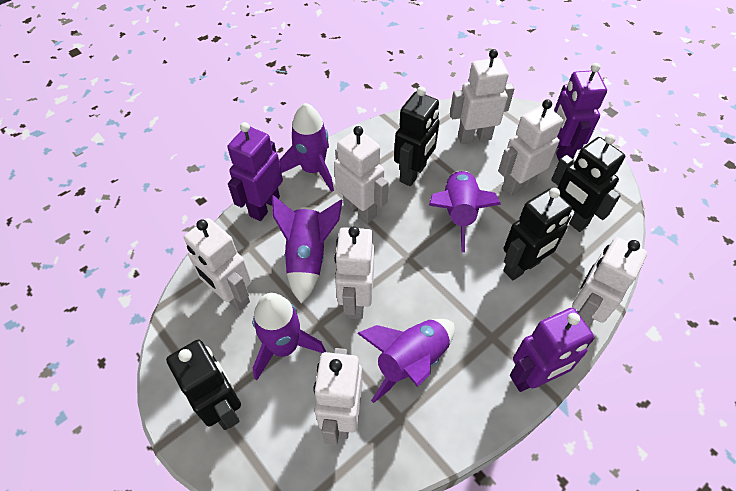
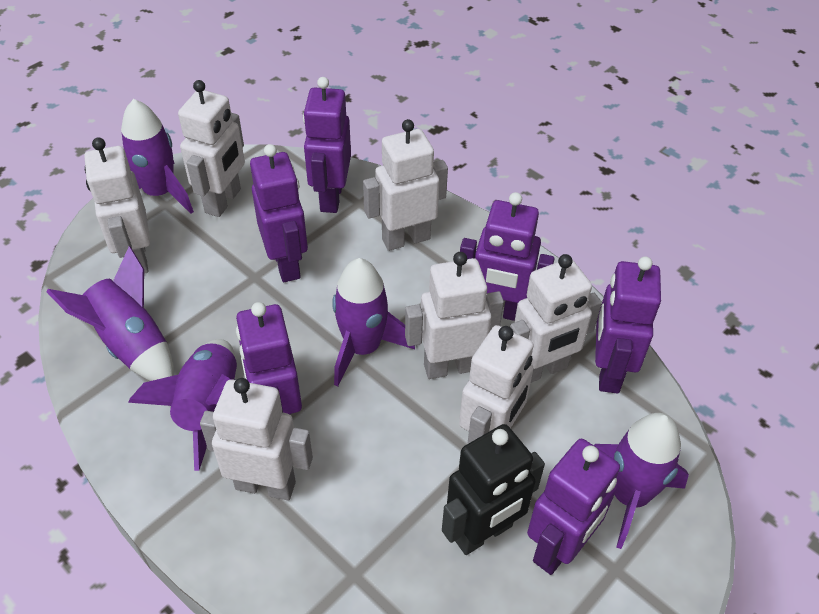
black robot: [166,340,241,430] [394,86,440,186] [503,188,572,280] [551,134,625,232] = 4 -> [442,424,545,555] = 1
purple robot: [227,122,283,221] [510,308,594,392] [554,63,607,160] = 3 -> [236,302,302,415] [250,144,308,282] [303,77,351,213] [460,192,555,321] [527,439,620,575] [595,256,661,394] = 6

